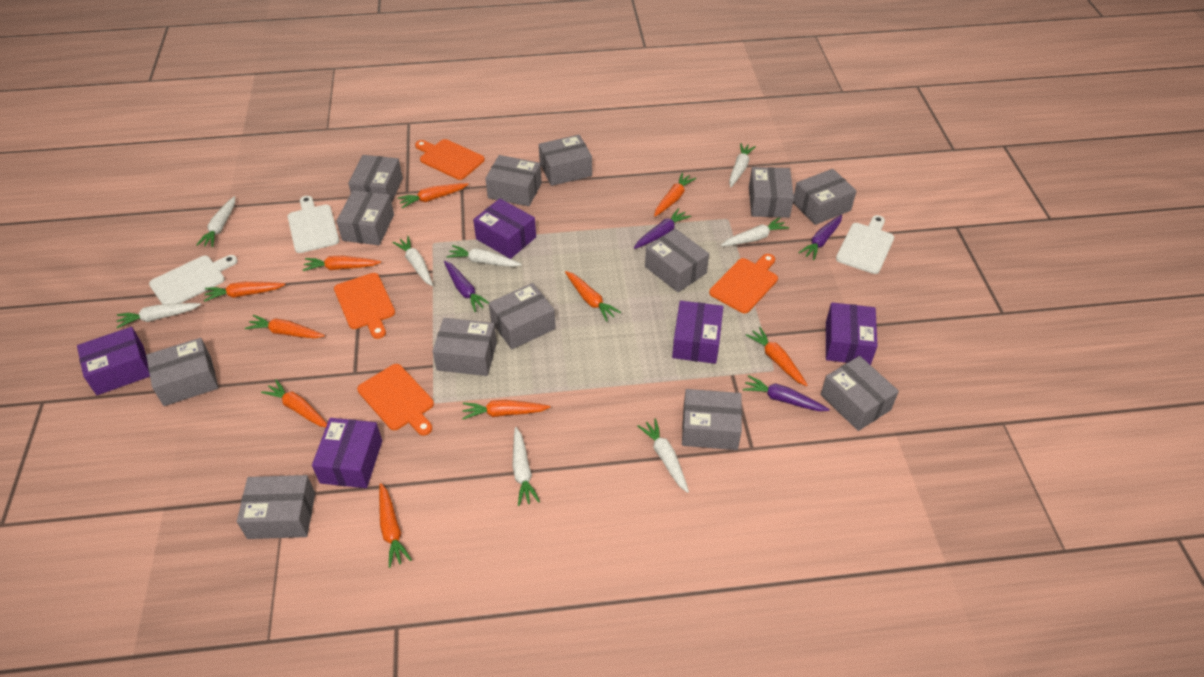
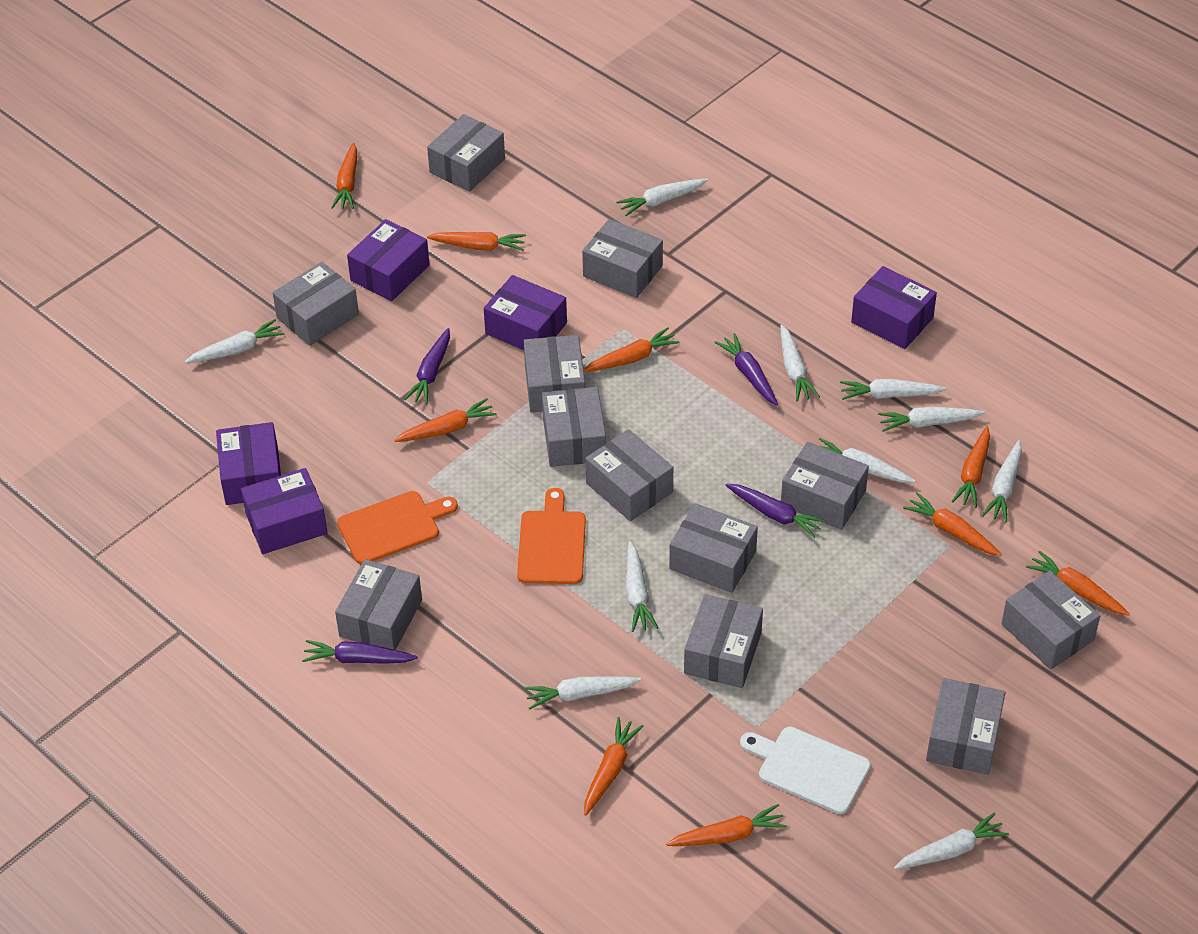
grey box: [146,338,218,406] [237,475,315,539] [337,190,394,245] [348,155,403,202] [432,318,497,376] [485,155,542,206] [489,283,556,349] [539,135,592,186] [645,229,709,292] [682,389,742,450] [749,167,794,218] [793,169,856,225] [821,356,899,431] = 13 -> [273,262,359,346] [335,559,422,650] [427,114,505,192] [524,335,585,412] [542,387,606,467] [582,219,663,298] [585,429,673,521] [669,503,758,593] [684,594,763,688] [781,442,869,530] [926,678,1005,775] [1001,571,1100,670] = 12
orange carrot: [204,282,286,302] [245,315,325,338] [261,379,327,427] [303,256,381,271] [379,483,412,568] [398,183,469,208] [462,400,550,419] [565,271,621,321] [654,173,696,217] [746,327,807,386] = 10 -> [331,143,357,209] [394,398,497,442] [427,232,526,251] [584,327,680,372] [584,717,643,816] [666,804,787,846] [903,492,1002,556] [951,426,990,508] [1026,550,1130,615] = 9
orange cutting board: [334,273,395,339] [357,364,434,436] [415,139,485,180] [709,254,778,313] = 4 -> [337,491,458,564] [517,488,586,584] = 2
white carrot: [116,303,201,328] [196,196,235,247] [392,236,433,286] [446,245,522,267] [512,427,540,506] [638,418,689,493] [721,217,789,246] [729,143,756,187] = 8 -> [185,319,285,363] [524,677,641,709] [616,179,708,216] [625,541,658,632] [780,325,820,402] [819,438,916,483] [840,379,946,400] [878,406,985,432] [894,812,1009,869] [982,440,1022,523] = 10
white cutting board: [149,255,238,304] [288,196,339,253] [836,215,894,274] = 3 -> [740,727,871,814] = 1

